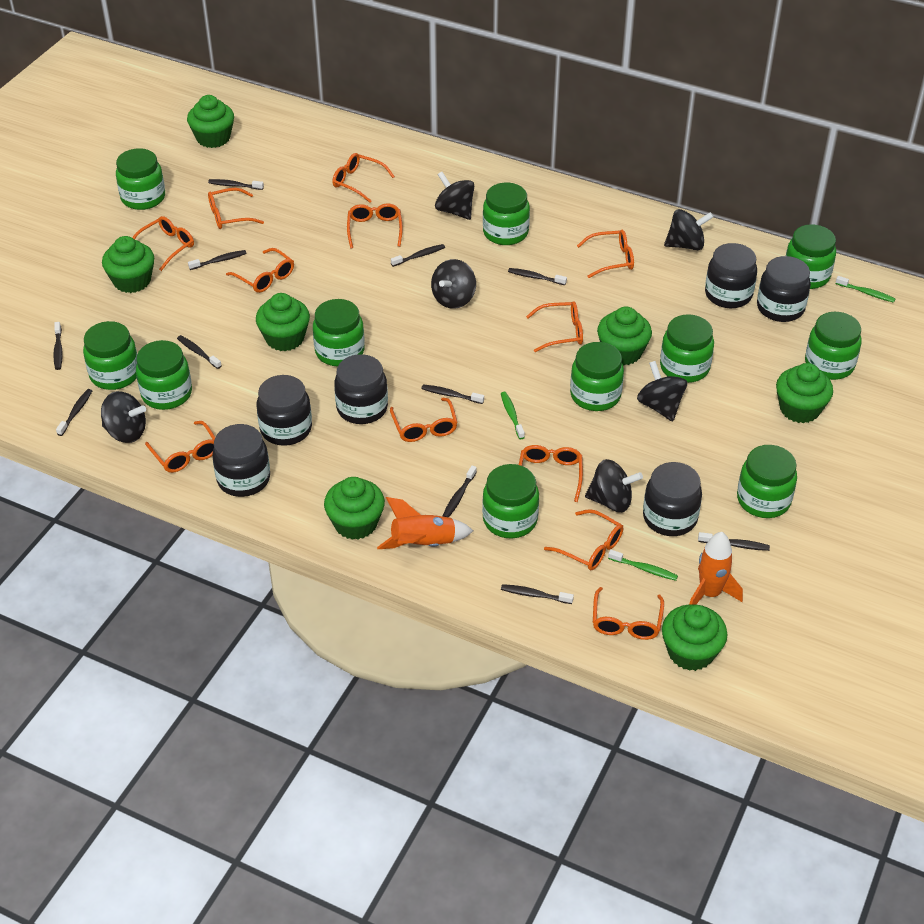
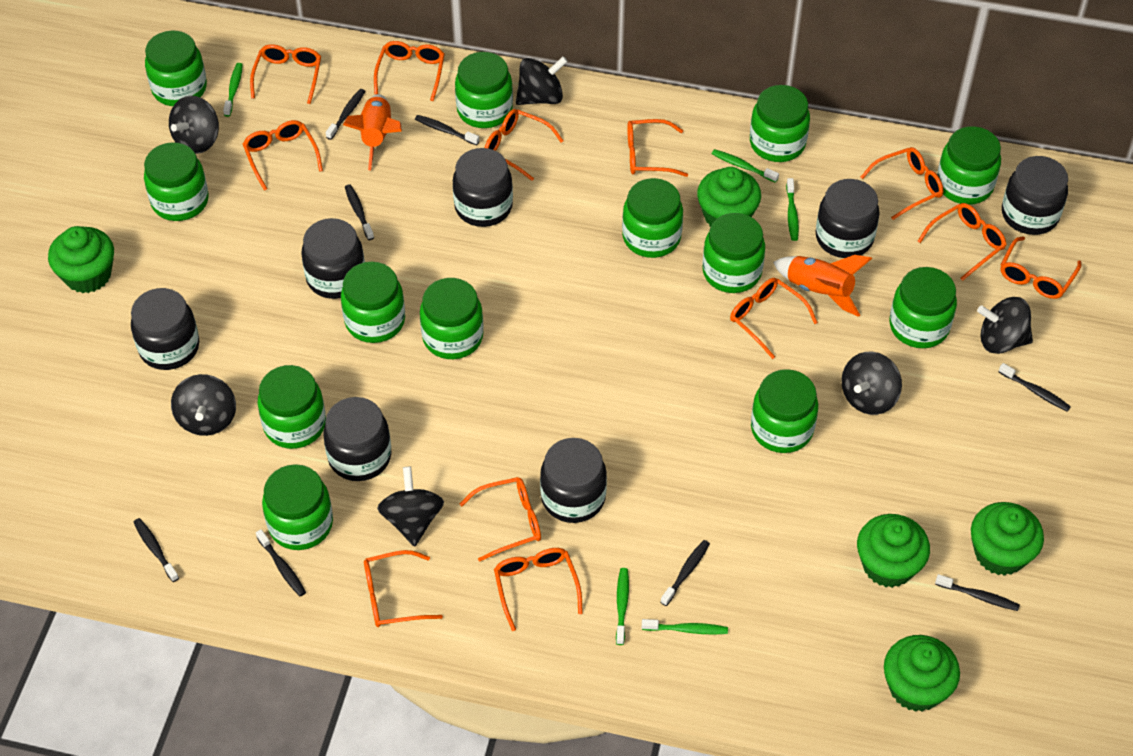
black jar: [212,424,270,497] [257,375,312,446] [334,354,388,424] [643,462,702,536] [705,243,757,308] [757,256,811,322] = 6 -> [131,288,199,370] [301,218,365,299] [323,397,392,481] [453,148,513,227] [540,438,607,523] [816,179,880,258] [1002,156,1068,235] = 7
black toothbrush: [53,322,63,370] [56,389,92,436] [177,335,222,369] [188,250,247,270] [208,179,264,190] [391,244,445,267] [421,385,484,404] [443,465,477,517] [501,584,574,604] [508,268,567,285] [698,532,770,551] = 11 -> [134,518,179,582] [256,529,306,596] [326,89,365,140] [345,184,374,240] [415,115,479,145] [660,540,710,606] [935,574,1020,611] [999,363,1071,412] = 8
green cupcake: [102,236,154,293] [187,95,234,148] [256,293,310,351] [324,477,385,540] [597,306,652,365] [662,604,727,671] [776,363,833,423] = 7 -> [48,226,114,293] [697,167,761,227] [857,514,930,588] [884,635,960,712] [971,502,1044,576] = 5
green jar: [83,321,137,390] [116,148,165,210] [136,340,192,410] [313,299,365,367] [482,464,539,538] [483,183,530,245] [570,342,624,411] [660,314,714,383] [737,445,797,518] [786,224,836,289] [805,312,862,380] = 11 -> [144,142,209,221] [145,31,207,106] [257,365,326,449] [262,464,333,550] [341,261,405,343] [420,278,484,359] [455,52,513,128] [622,178,683,258] [702,213,765,293] [750,85,810,162] [751,369,818,453] [890,267,957,348] [937,126,1001,205] = 13
green toothbrush: [501,392,525,439] [608,550,678,581] [836,276,895,303] = 3 -> [223,63,243,117] [616,568,629,645] [642,619,728,635] [712,149,779,183] [786,178,799,241] = 5

